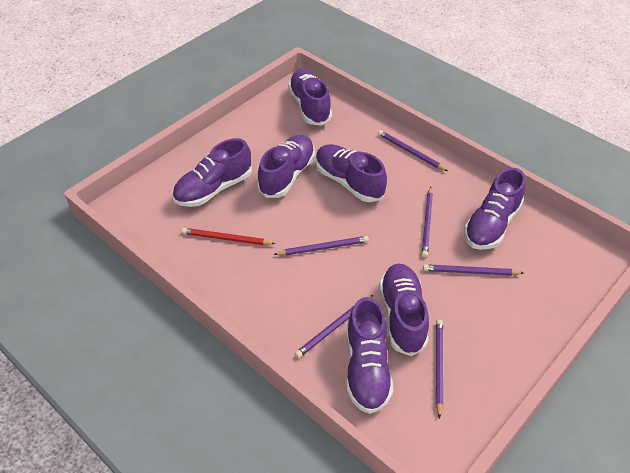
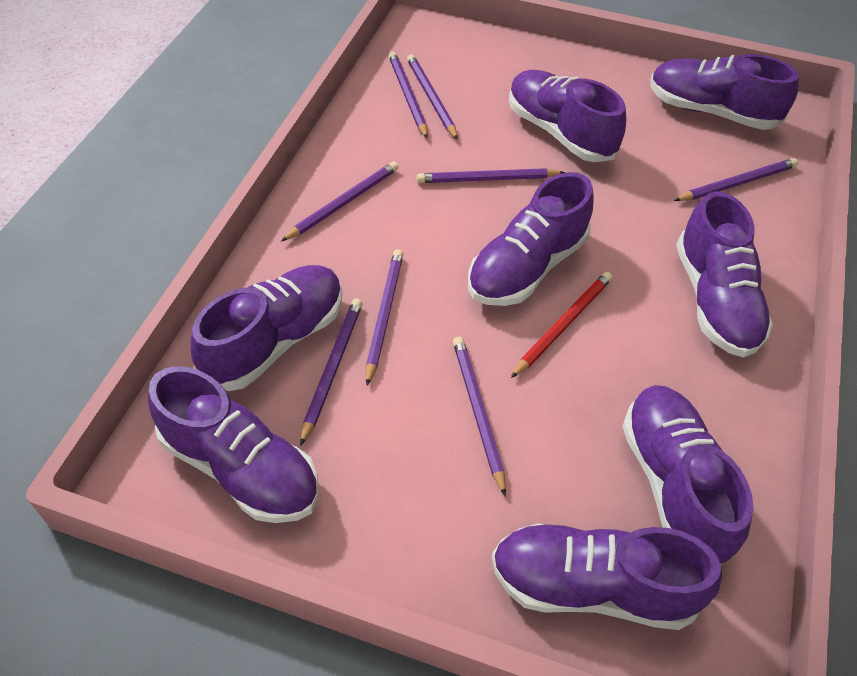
purple pencil: [273,236,369,256] [295,295,373,358] [378,130,448,171] [422,187,433,257] [423,264,523,276] [436,319,443,419] = 6 -> [281,162,399,241] [300,298,363,446] [366,249,403,386] [389,52,428,139] [407,54,458,140] [417,168,565,183] [453,337,506,497] [674,158,798,201] = 8
purple shoe: [172,138,252,207] [257,135,315,198] [288,69,332,126] [315,144,387,202] [346,297,393,414] [379,263,429,356] [464,168,526,250] = 7 -> [148,366,318,523] [190,265,342,391] [468,172,594,306] [492,523,722,630] [509,70,626,162] [623,385,754,565] [650,54,799,130] [676,191,773,357] = 8

